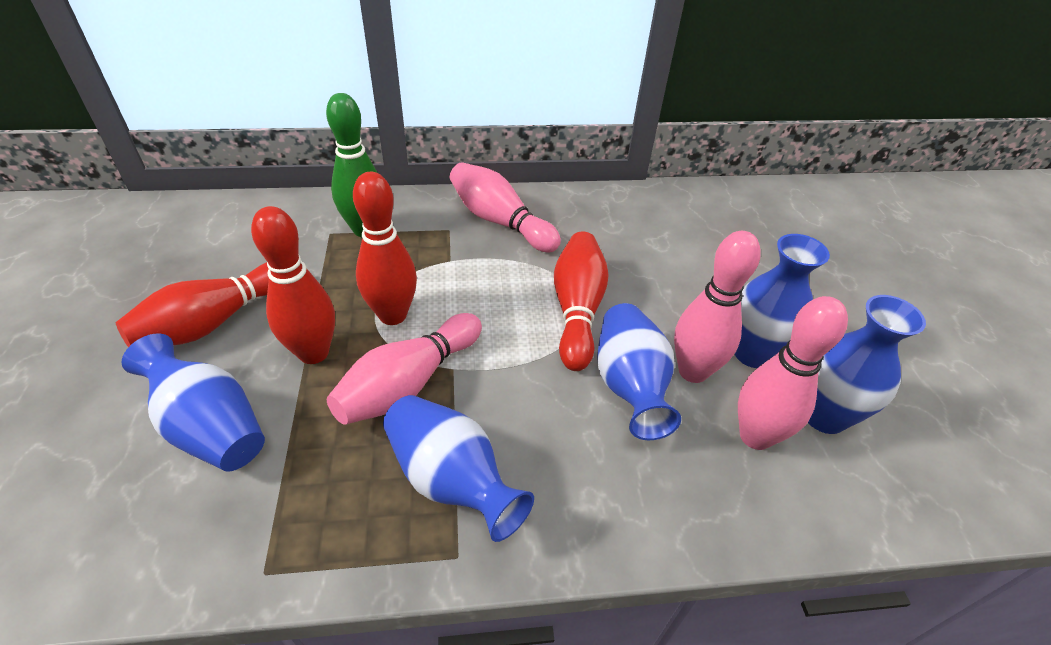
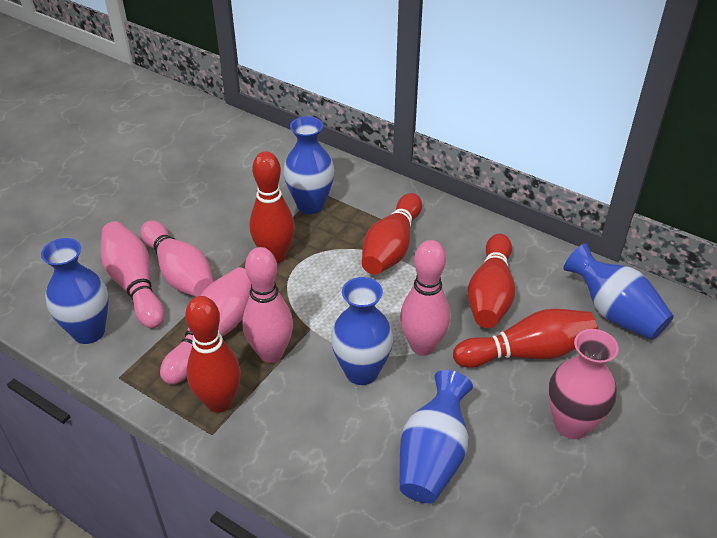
green bowling pin: [326,93,378,237] = 1 -> none = 0
pink bowling pin: [327,313,482,425] [450,162,561,253] [674,231,761,383] [738,296,848,450] = 4 -> [101,221,164,328] [140,221,214,297] [160,267,251,385] [242,247,293,363] [400,240,450,356] = 5
pink vase: none = 0 -> [548,329,619,439] = 1
red bowling pin: [116,262,269,347] [251,206,335,364] [353,172,417,325] [554,232,609,371] = 4 -> [185,296,241,413] [250,151,295,263] [362,193,422,275] [453,309,597,368] [467,234,515,328] = 5

